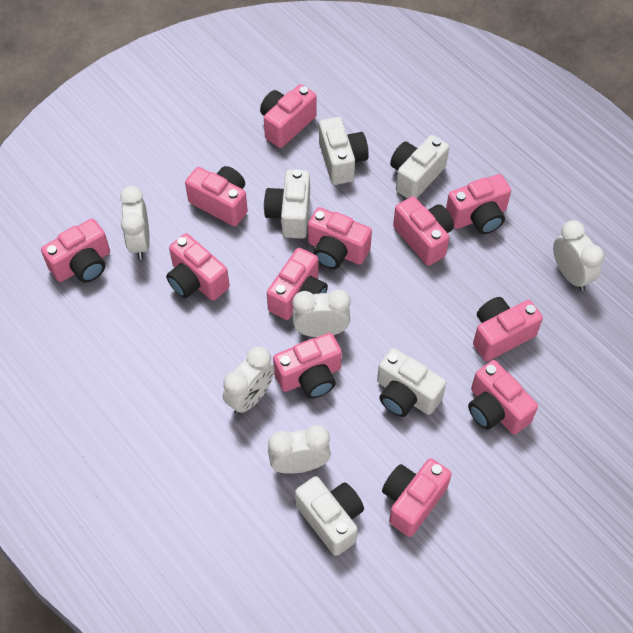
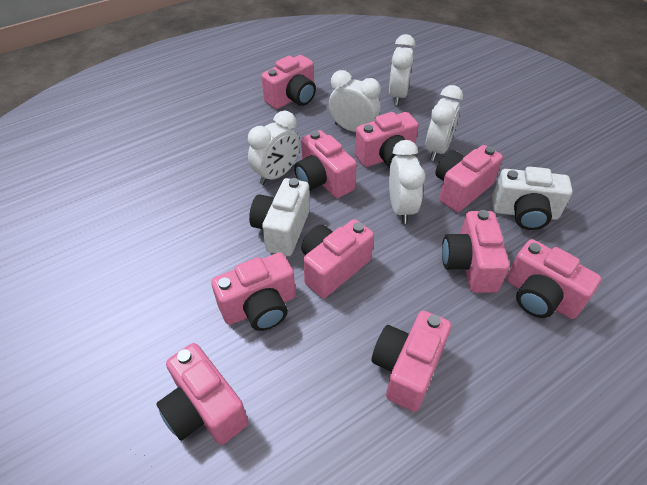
pink camera: [41,219,110,283] [166,233,230,301] [185,166,248,226] [260,84,316,148] [267,248,328,320] [273,333,342,399] [308,207,372,269] [382,458,452,537] [393,196,454,266] [446,174,511,234] [468,360,538,435] [473,297,543,361] = 12 -> [156,343,248,445] [211,252,296,331] [261,55,316,109] [294,130,357,198] [301,219,374,298] [355,112,419,168] [371,311,451,412] [435,145,503,212] [442,210,510,293] [506,239,601,319] = 10
white camera: [264,169,310,239] [295,476,364,556] [319,117,369,185] [377,348,446,417] [390,135,449,199] = 5 -> [249,178,310,256] [492,167,573,230] = 2

